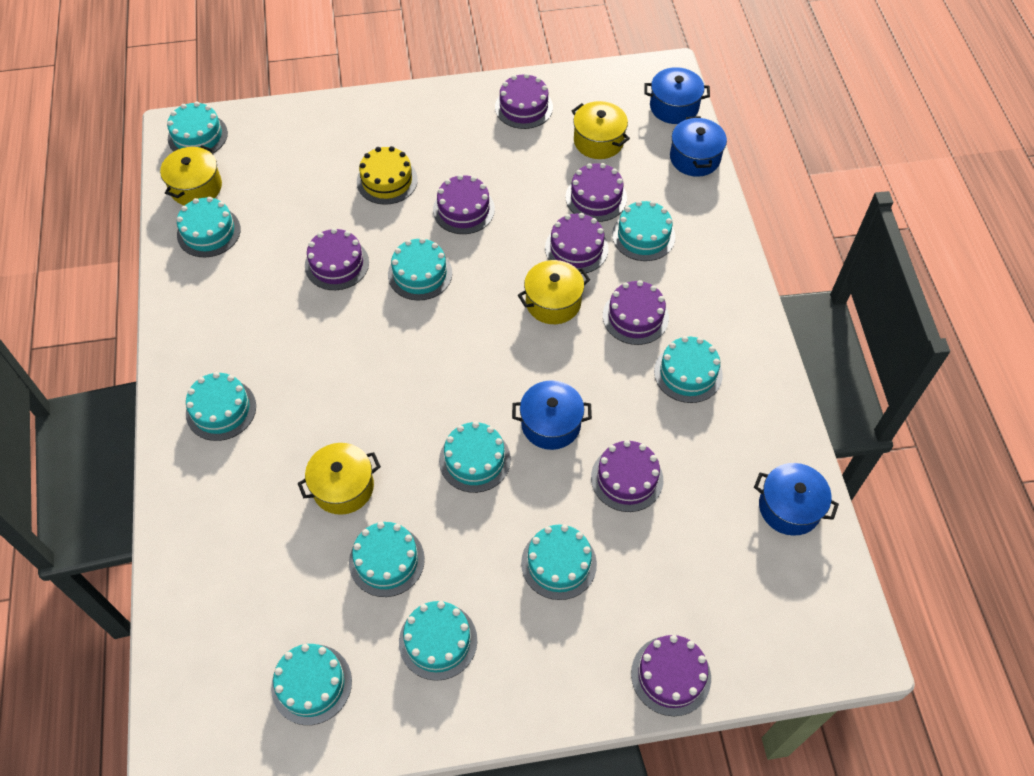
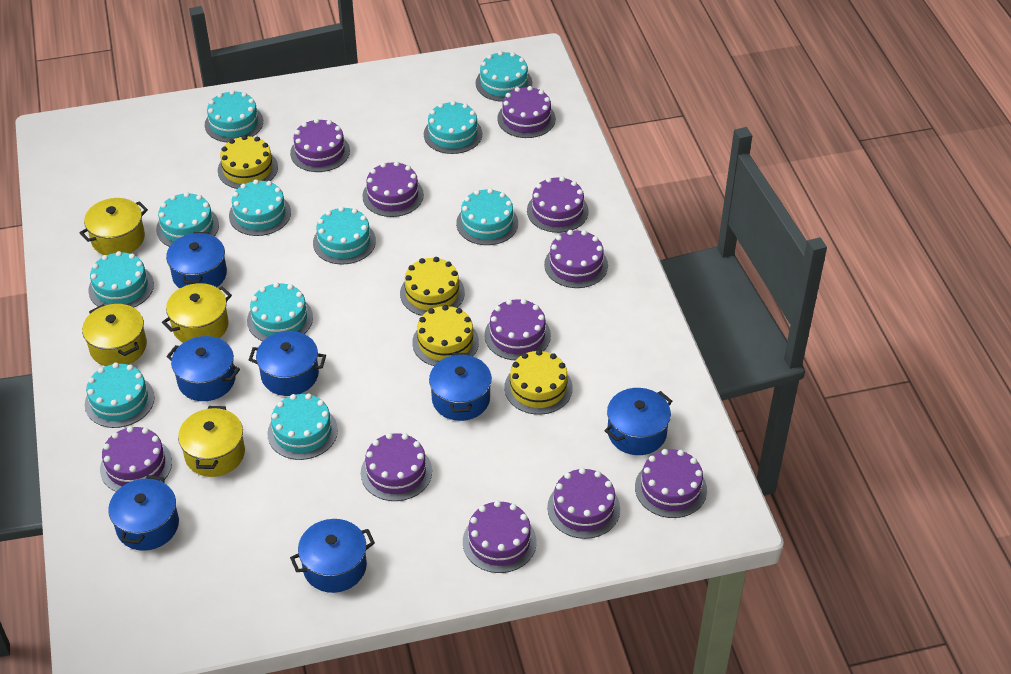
blue pot: [512,380,592,450] [645,67,710,124] [670,116,727,177] [754,463,839,536] = 4 -> [108,475,179,551] [166,232,227,289] [166,336,240,401] [249,331,326,396] [290,519,375,593] [429,353,492,421] [604,388,672,455] = 7
purple cake: [305,228,369,290] [433,174,495,234] [495,73,553,129] [545,213,609,274] [565,163,627,222] [591,440,663,512] [603,280,669,345] [631,635,711,716] = 8 -> [100,426,172,492] [290,118,350,172] [361,433,432,501] [362,161,424,217] [463,501,537,573] [484,299,551,360] [497,86,556,138] [527,176,589,233] [544,230,608,288] [547,468,620,539] [635,449,707,518] = 11
yellow cake: [357,146,418,205] = 1 -> [218,135,278,189] [400,257,465,316] [412,305,479,366] [504,350,573,415] = 4

